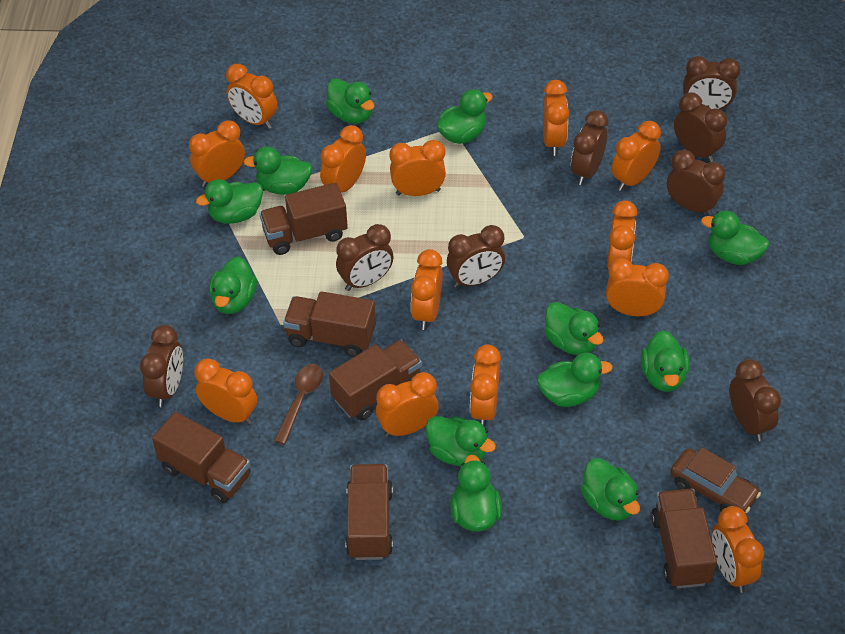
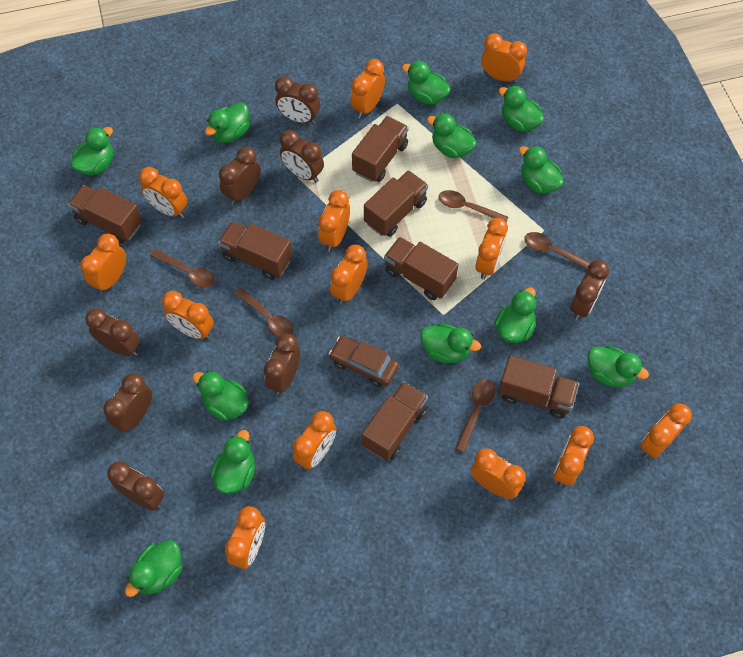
brown spoon: [274,364,323,445] = 1 -> [150,249,215,288] [234,288,294,337] [439,190,509,222] [455,379,495,453] [524,232,590,270] = 5
brown truck: [152,412,251,504] [259,183,348,255] [283,291,376,357] [329,340,422,420] [346,464,393,560] [651,489,717,588] = 6 -> [68,185,142,244] [218,221,293,280] [352,116,409,182] [362,381,428,461] [364,170,428,237] [384,237,459,300] [498,355,579,419] = 7

